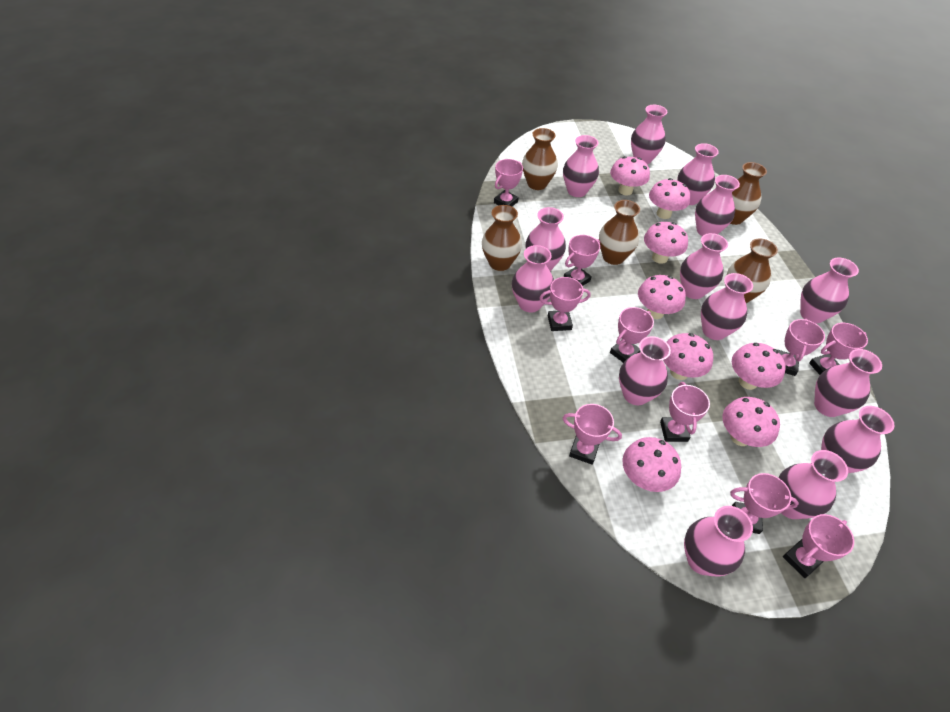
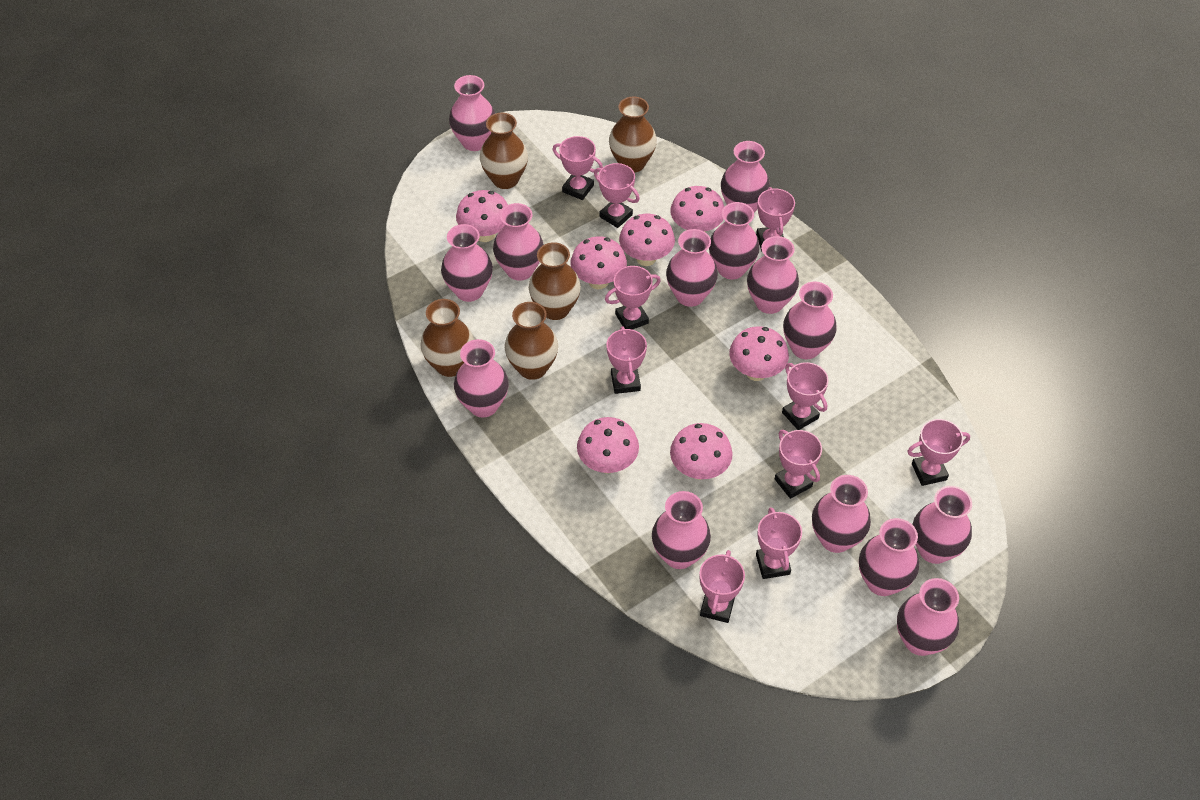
pink mushroom: [610,156,650,195] [622,437,681,492] [638,275,686,319] [644,222,688,264] [649,178,690,219] [663,333,713,380] [722,397,780,447] [732,343,785,390] = 8 -> [456,190,508,242] [570,236,627,289] [577,417,639,473] [619,214,675,266] [670,186,724,232] [670,423,733,480] [729,326,789,381] = 7

